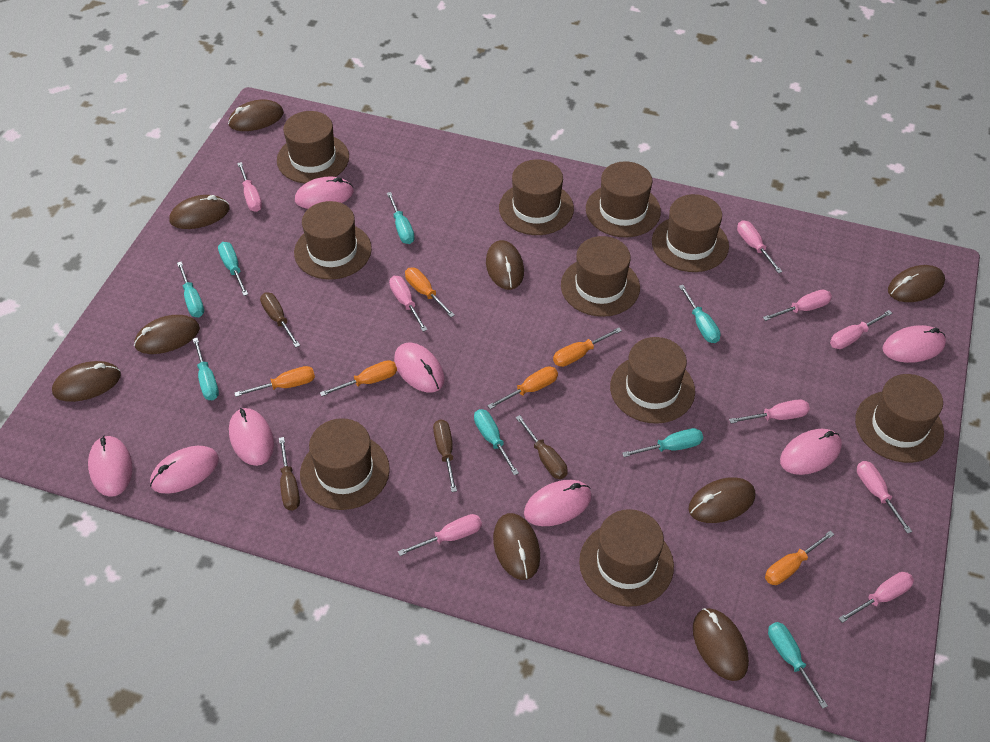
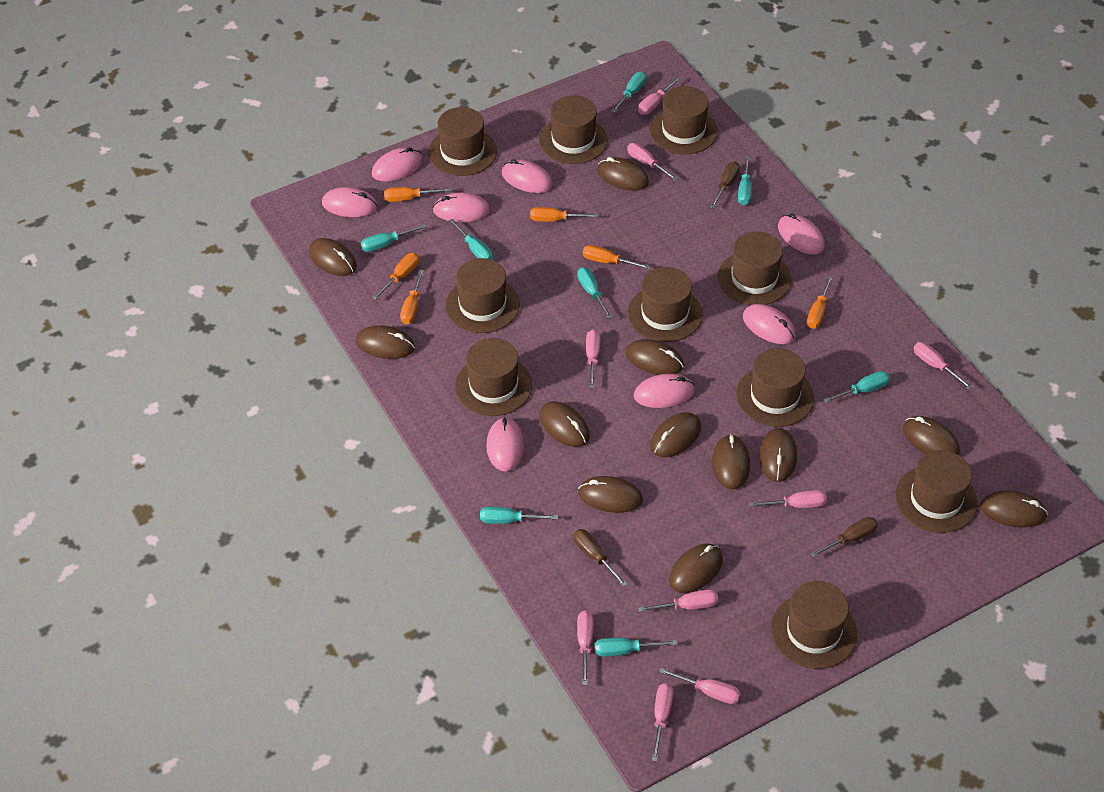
brown mouse: [52,361,121,402] [134,315,200,354] [169,195,229,229] [228,99,284,131] [486,240,524,290] [493,513,540,580] [688,477,755,523] [693,608,749,681] [888,265,945,302] = 9 -> [309,238,357,276] [356,325,415,359] [539,401,590,447] [578,476,643,513] [597,157,649,191] [626,339,684,375] [650,412,701,457] [669,543,723,593] [712,434,750,490] [759,428,797,482] [903,416,960,455] [980,490,1048,528] = 12
brown screwdriver: [260,292,300,347] [279,437,300,510] [433,419,457,492] [516,415,568,479] = 4 -> [574,529,628,587] [710,162,740,208] [810,517,878,557] = 3

